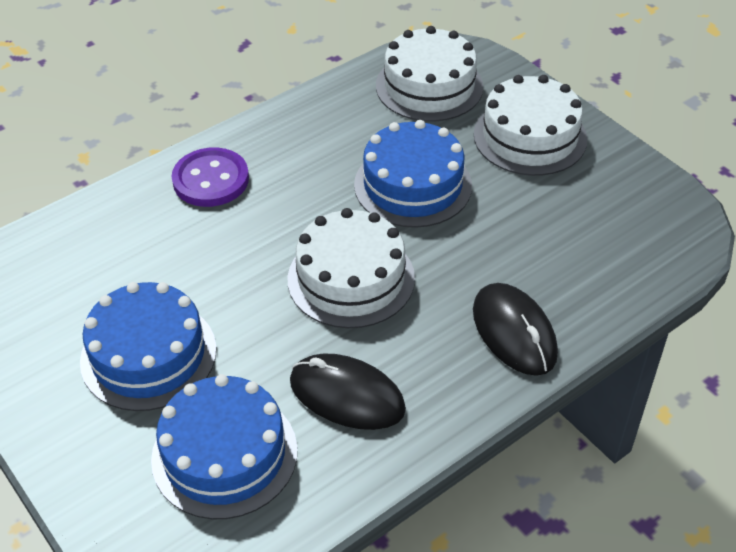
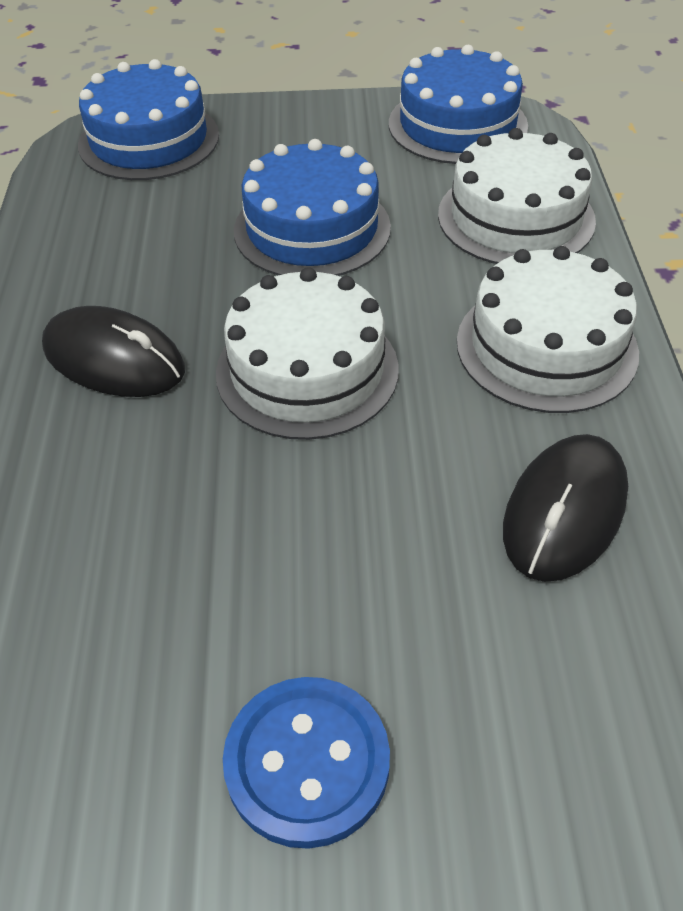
blue button: none = 0 -> [223,677,390,849] = 1
purple button: [172,147,249,207] = 1 -> none = 0

